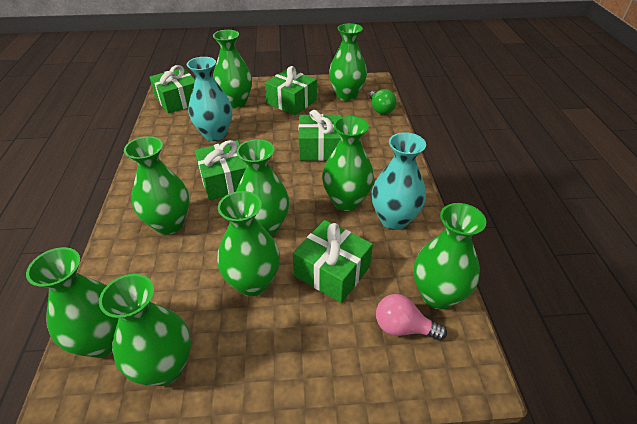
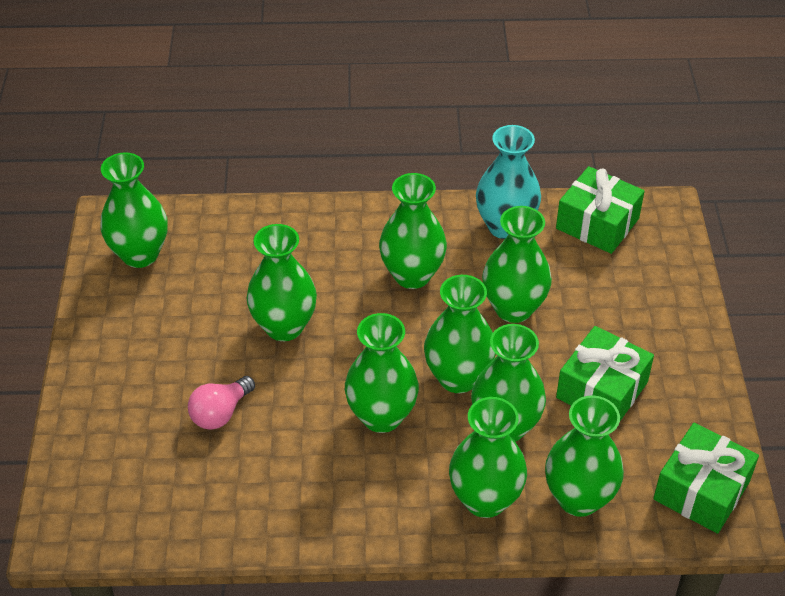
green gift: [150,65,195,114] [195,140,247,200] [265,66,317,115] [293,220,373,303] [298,110,342,161] = 5 -> [556,166,644,254] [556,326,654,421] [653,422,759,534] = 3
green light bulb: [369,89,397,114] = 1 -> none = 0
turquoise vase: [187,57,232,141] [372,132,426,230] = 2 -> [476,125,541,239] = 1

